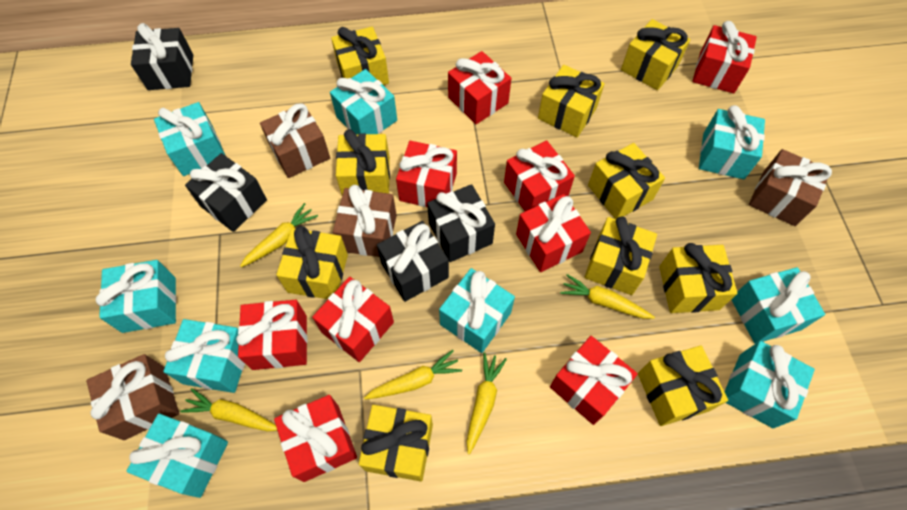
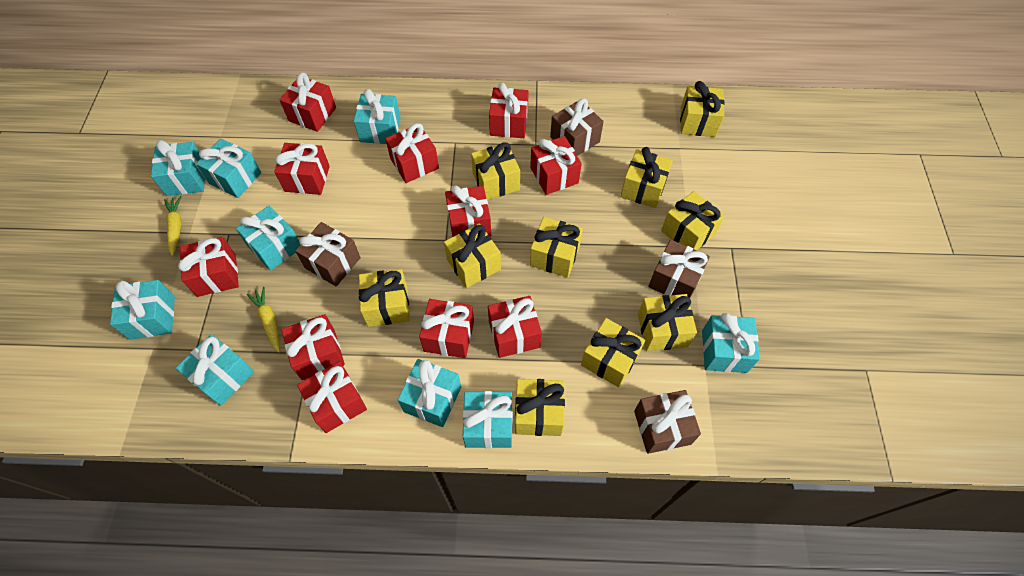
black gift: [131,23,193,90] [185,153,267,232] [377,221,449,302] [427,184,495,262] = 4 -> none = 0
red gift: [236,300,308,370] [274,395,357,482] [312,277,394,362] [396,141,457,207] [448,51,512,124] [504,141,575,211] [516,194,591,272] [550,336,638,425] [692,21,757,93] = 9 -> [178,237,239,297] [274,143,330,195] [280,72,336,132] [281,314,345,380] [297,362,367,433] [385,123,439,183] [419,299,474,358] [445,185,491,237] [488,296,542,358] [489,83,529,138] [530,136,582,195] = 11
yellow carrot: [180,388,277,431] [240,203,318,267] [364,350,462,400] [467,352,507,454] [560,274,655,319] = 5 -> [164,196,182,256] [247,287,280,353] = 2

